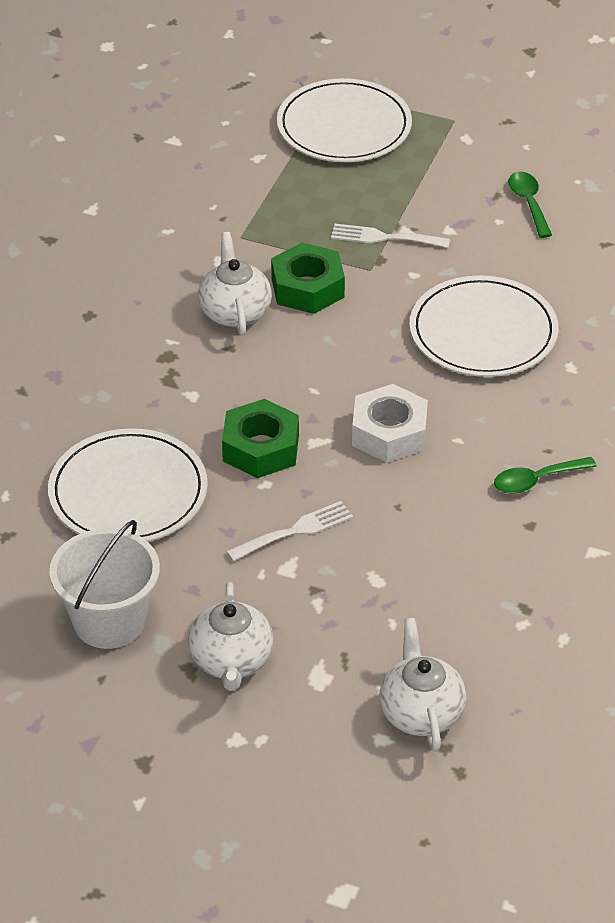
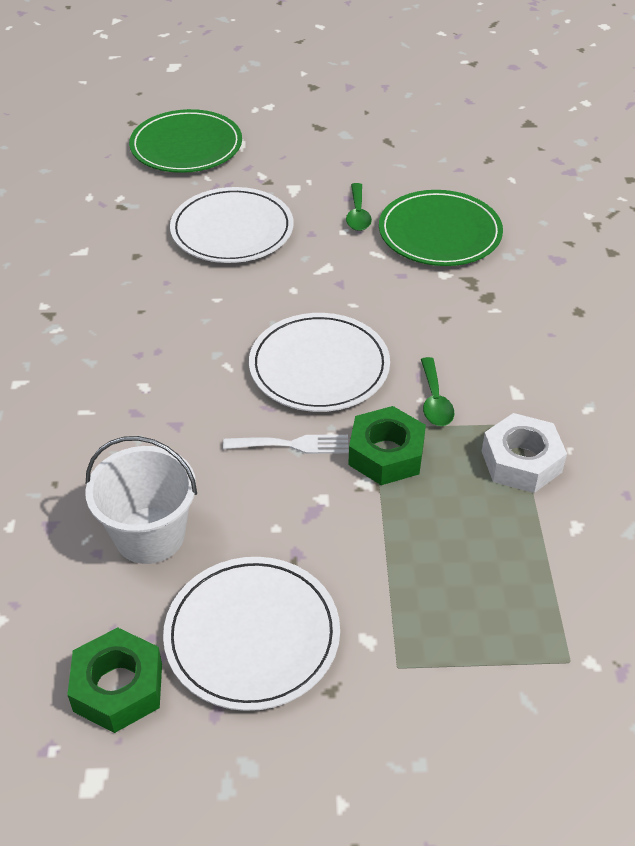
green plate: none = 0 -> [129,109,242,173] [379,190,503,266] = 2
white fork: [226,501,353,561] [331,224,450,248] = 2 -> [223,435,349,454] = 1
white teapot: [188,582,274,691] [198,232,272,336] [379,618,467,752] = 3 -> none = 0

